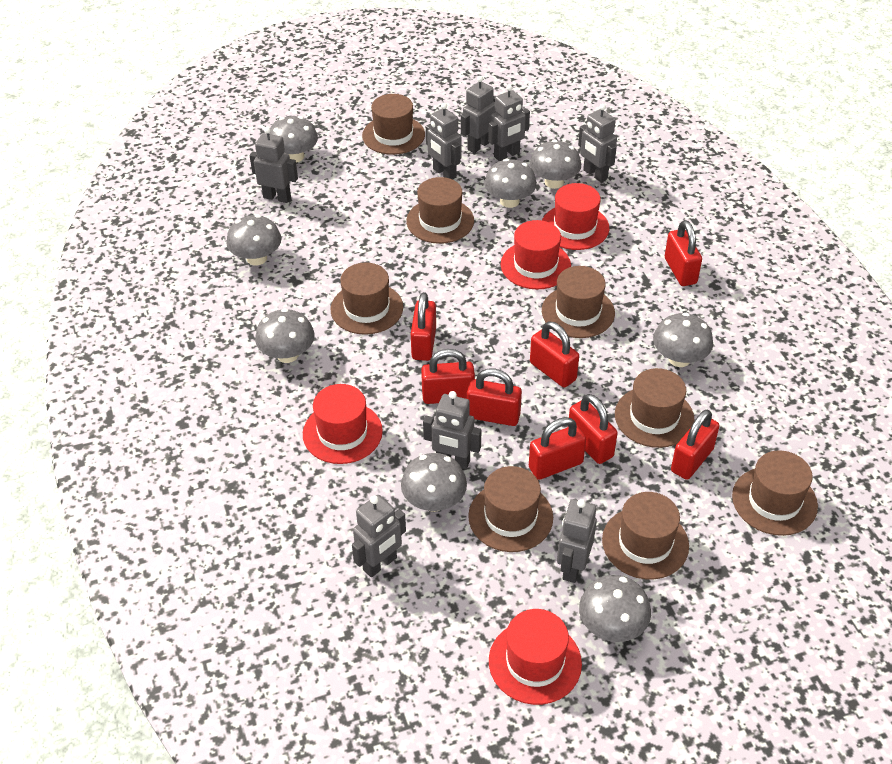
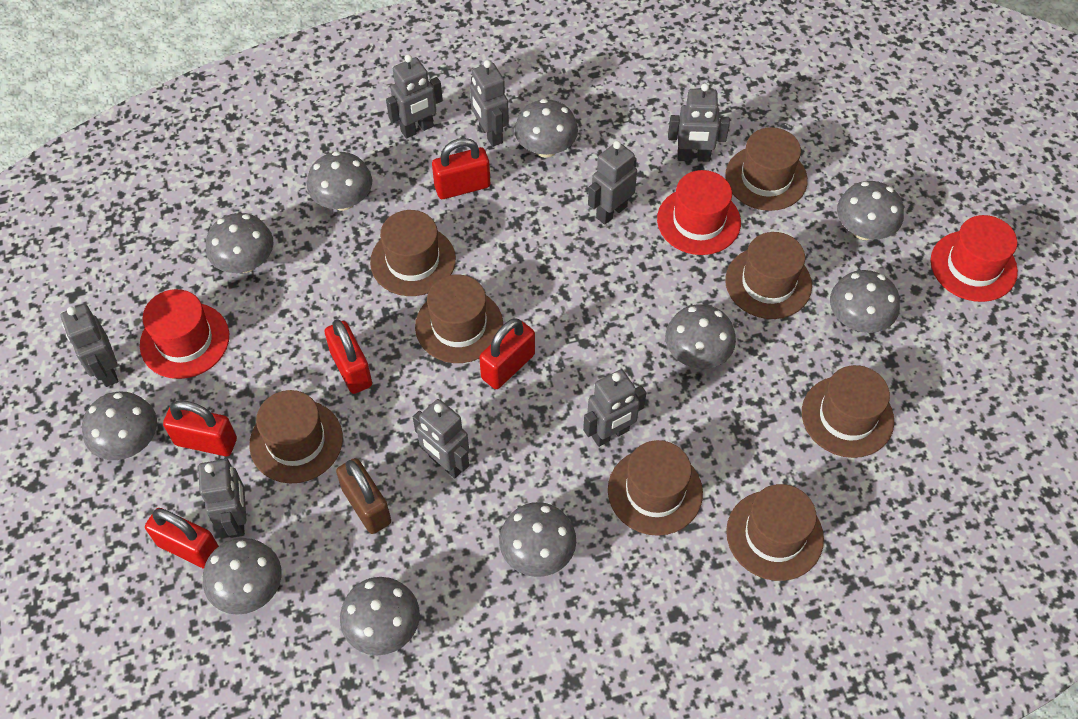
brown padlock: none = 0 -> [336,458,391,534] = 1
grey mushroom: [226,215,282,266] [255,309,314,363] [269,116,318,163] [401,453,467,512] [484,159,537,208] [530,140,581,189] [579,575,651,642] [653,313,713,367] = 8 -> [82,391,157,460] [203,538,282,615] [206,213,273,273] [307,151,372,211] [340,577,420,655] [499,502,576,577] [514,99,578,158] [665,304,736,369] [830,270,900,333] [837,181,904,240] = 10
red hat: [303,384,383,464] [489,609,582,705] [501,220,571,290] [542,183,609,250] = 4 -> [140,289,229,379] [657,170,741,255] [931,215,1018,302] = 3
red padlock: [411,292,436,361] [421,349,475,404] [467,368,522,426] [529,417,586,480] [530,322,579,388] [569,394,618,464] [665,220,702,286] [671,410,719,480] = 8 -> [145,508,219,569] [163,400,237,456] [324,319,372,394] [432,138,490,199] [479,318,535,389] = 5

